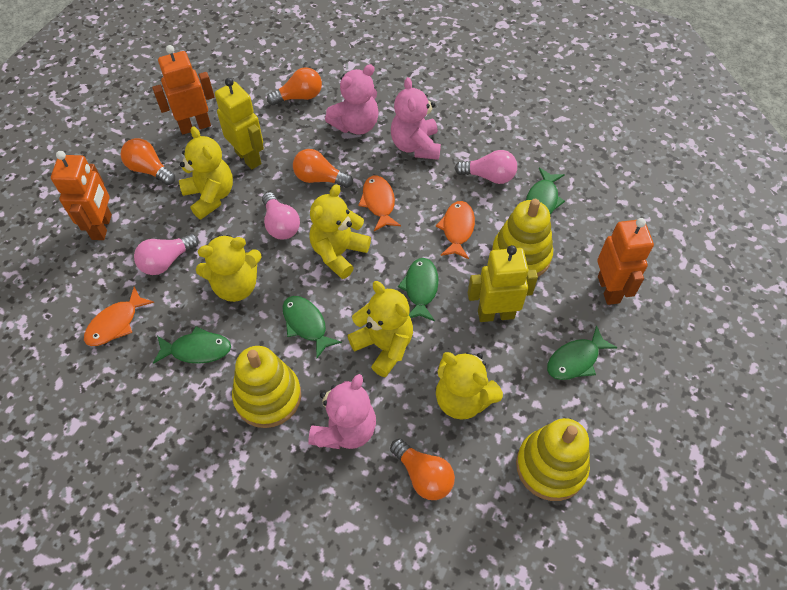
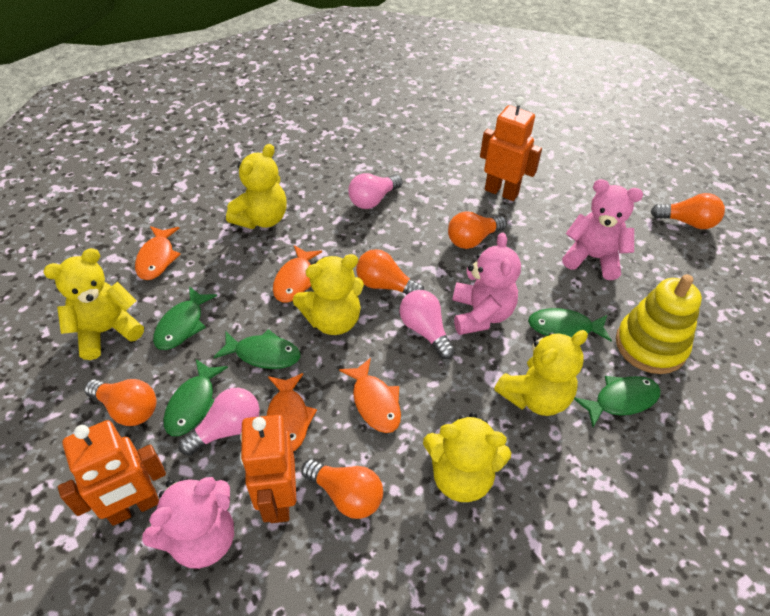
orange fish: [84,286,155,346] [358,175,401,231] [436,201,475,259] = 3 -> [135,226,181,280] [267,373,317,451] [273,245,322,302] [339,358,401,433] = 4
orange light bulb: [121,138,175,185] [267,67,322,106] [293,149,353,188] [390,439,455,500] = 4 -> [84,379,156,426] [301,459,383,519] [356,249,424,295] [448,211,507,249] [651,193,725,229] = 5
yellow robot: [215,78,264,170] [468,245,538,322] = 2 -> none = 0
yellow stacking toy: [232,346,301,428] [492,199,553,277] [516,418,590,501] = 3 -> [616,274,702,374] = 1

